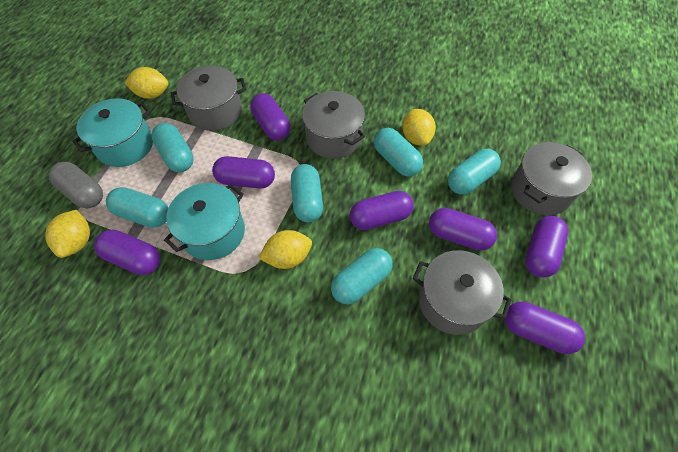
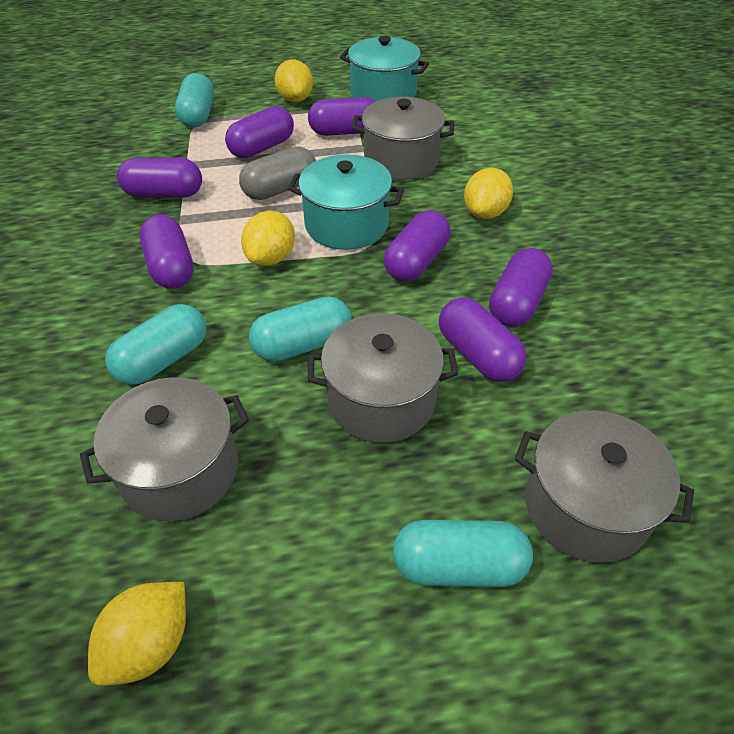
turquoise capsule: [106,187,168,228] [151,123,194,172] [291,164,323,222] [331,248,393,304] [374,128,423,177] [448,149,501,195] = 6 -> [105,304,207,385] [175,73,214,128] [249,296,352,361] [393,520,533,587] = 4

